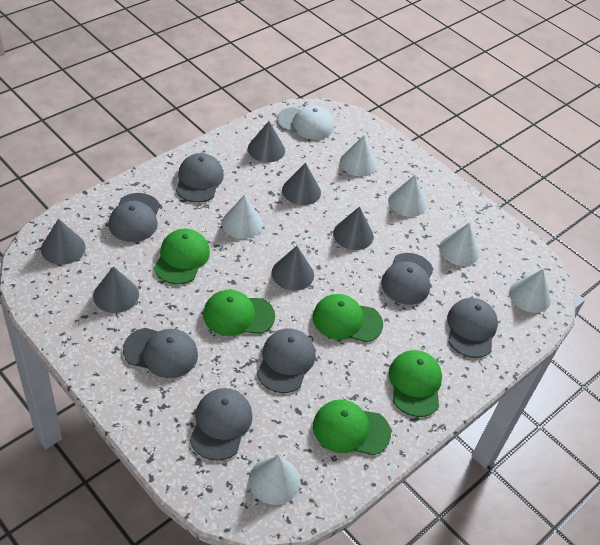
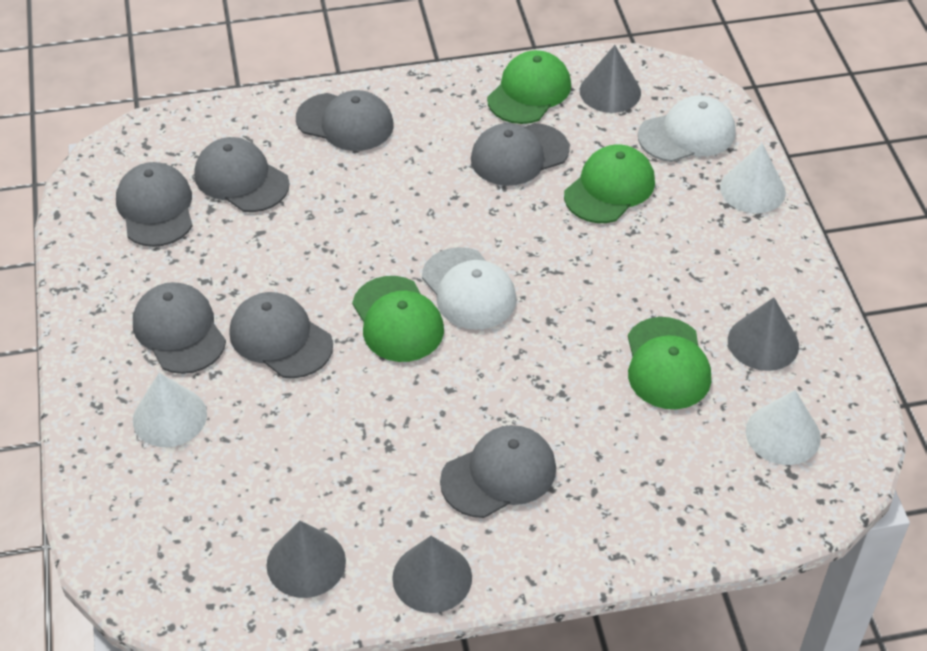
green cap: [154,229,210,285] [203,290,275,336] [313,294,383,342] [313,400,391,456] [389,350,442,417] = 5 -> [352,276,444,362] [487,50,571,124] [564,144,655,223] [628,317,711,409] = 4
grey cone: [41,219,85,265] [93,266,139,313] [248,121,285,162] [272,246,314,291] [282,162,321,205] [333,207,374,250] = 6 -> [266,521,346,598] [392,536,472,613] [580,45,641,113] [728,297,799,371] = 4
white cap: [277,105,334,140] = 1 -> [422,247,516,330] [638,95,736,162] = 2
white cone: [222,195,263,239] [249,456,300,505] [340,135,377,177] [388,175,427,217] [439,223,480,266] [509,269,551,313] = 6 -> [133,373,207,447] [720,143,786,213] [746,390,821,465] = 3

